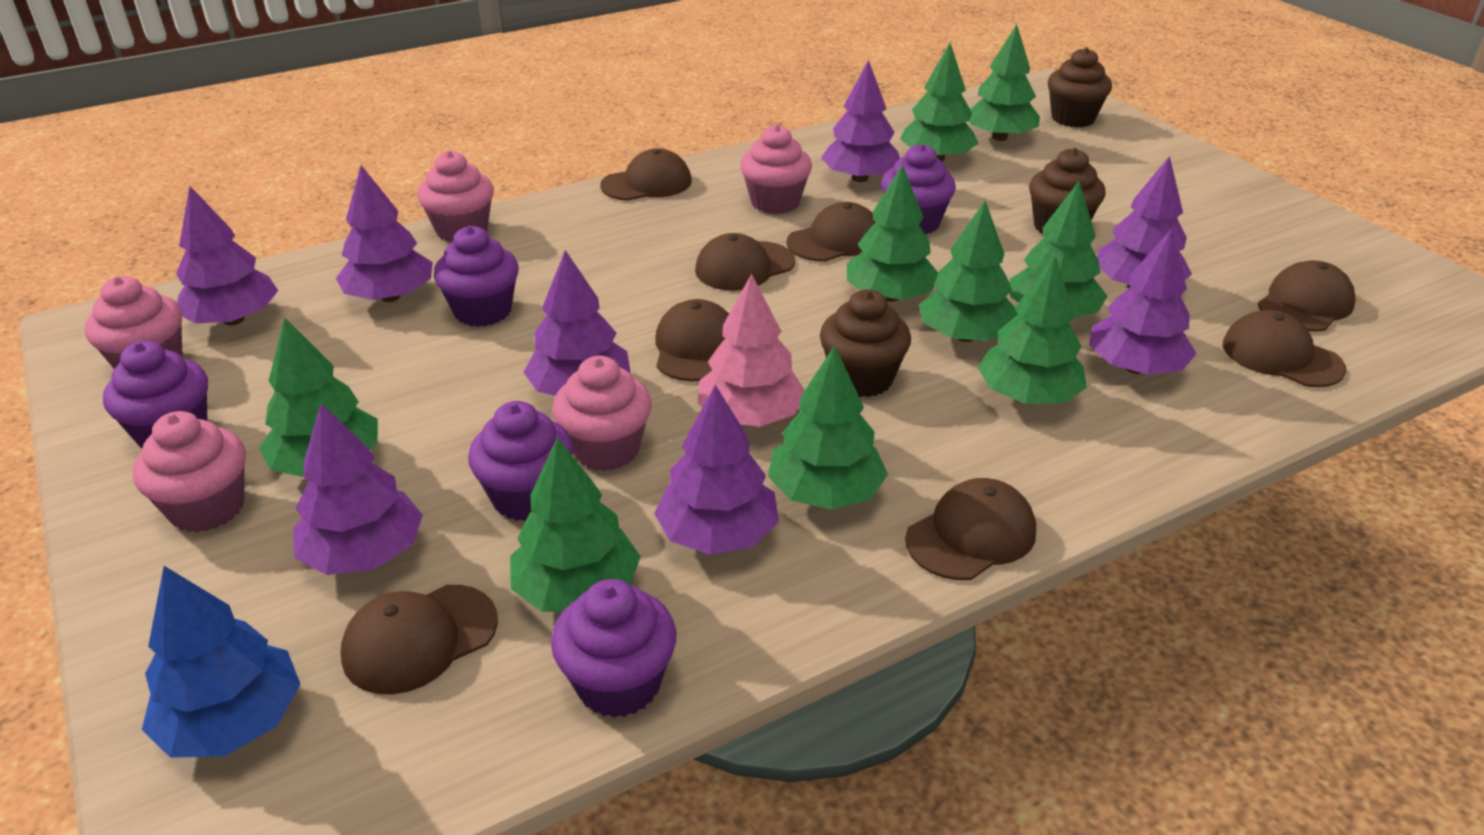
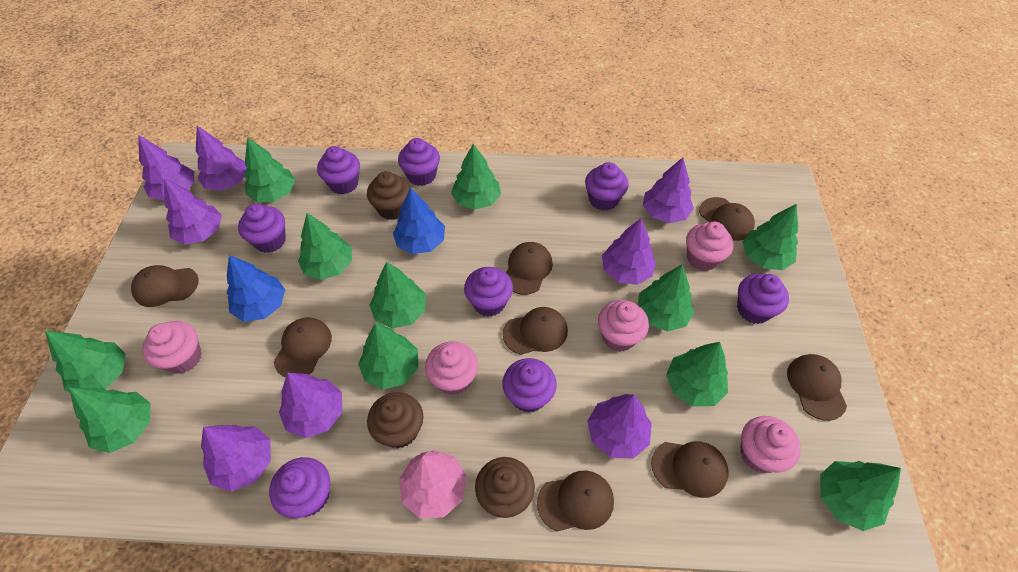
blue tree: [142,566,301,758] = 1 -> [227,255,285,322] [393,188,445,254] = 2
green tree: [259,318,378,477] [510,437,641,612] [768,345,888,510] [847,164,938,302] [900,43,979,161] [919,201,1018,342] [969,24,1040,141] [977,255,1087,404] [1009,182,1107,318] = 9 -> [45,330,126,392] [69,388,150,453] [244,137,295,202] [298,213,352,280] [358,323,418,390] [369,262,426,328] [451,144,501,210] [638,265,694,331] [666,342,728,407] [742,204,798,270] [820,461,901,531] = 11
purple cupcake: [103,341,208,448] [434,226,519,327] [468,401,574,521] [551,579,676,718] [881,144,956,235] = 5 -> [238,204,286,253] [269,457,330,518] [317,146,360,194] [398,138,440,186] [464,267,513,317] [503,358,557,413] [585,162,629,211] [737,274,789,324] = 8

